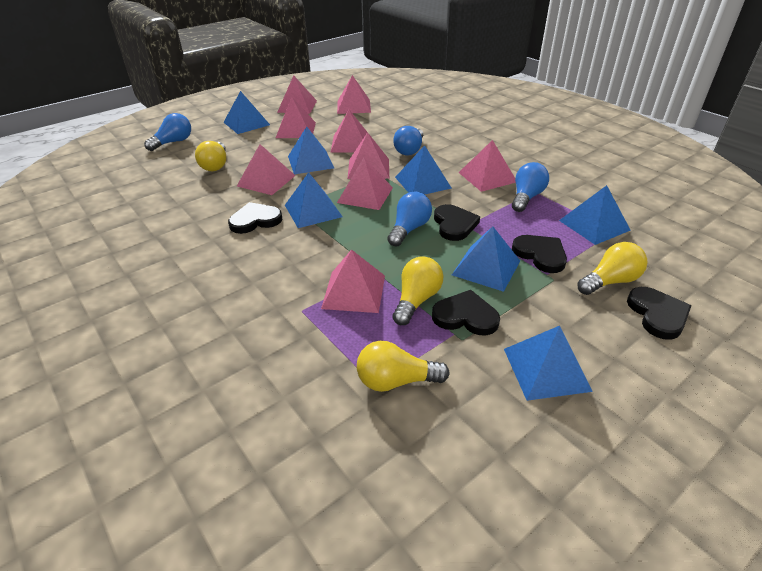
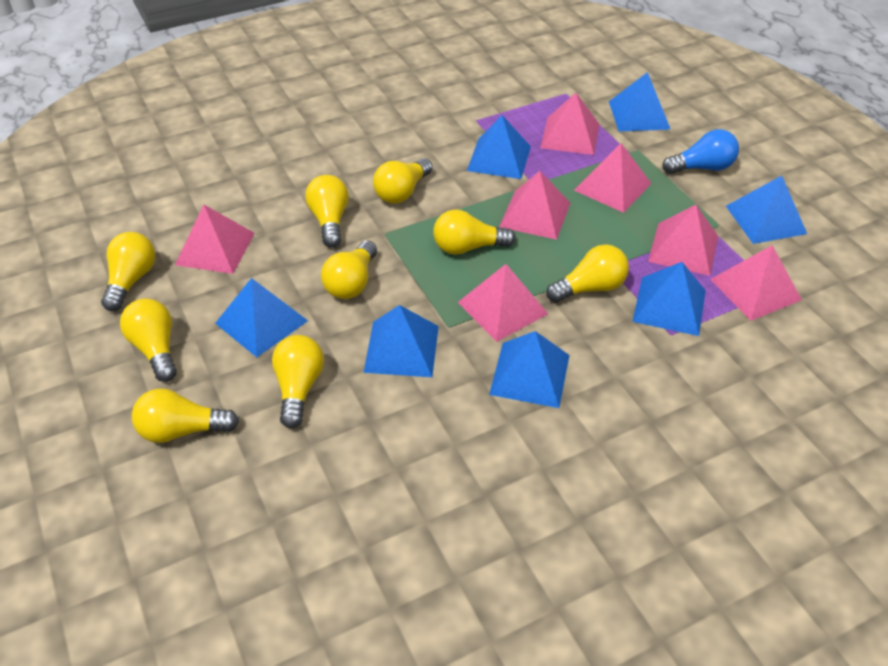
black heart: [228,202,283,234] [432,290,500,335] [434,204,480,241] [512,235,567,273] [627,287,691,340] = 5 -> none = 0
blue light bulb: [144,113,191,151] [387,192,432,247] [393,126,423,156] [512,162,549,212] = 4 -> [662,129,739,174] = 1
pink pyramid: [237,144,296,195] [276,97,316,138] [277,75,317,114] [321,249,385,313] [330,110,367,153] [337,75,371,114] [337,158,393,210] [348,132,389,179] [458,140,516,192] = 9 -> [175,205,255,274] [458,264,548,342] [499,171,570,240] [540,93,599,155] [574,143,652,213] [648,205,718,276] [710,245,802,321] = 7
yellow light bulb: [195,141,226,171] [357,341,450,392] [392,256,443,325] [577,242,648,295] = 4 -> [101,232,155,311] [120,299,177,382] [132,388,239,443] [272,335,324,428] [305,175,349,248] [321,240,377,299] [373,158,433,203] [433,209,516,255] [546,244,629,303] = 9

